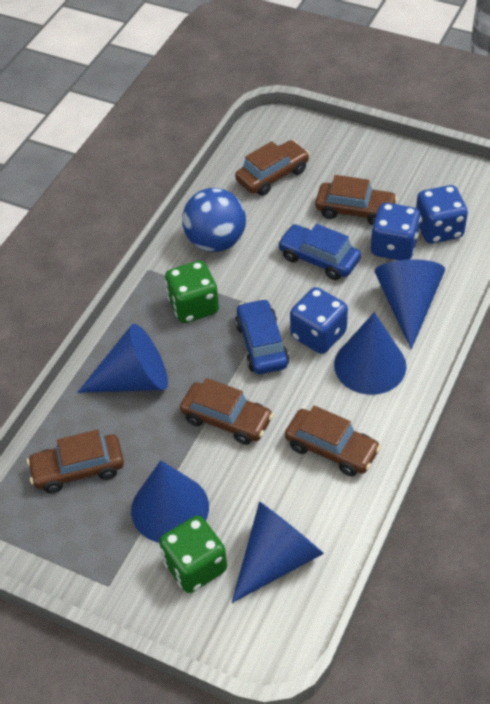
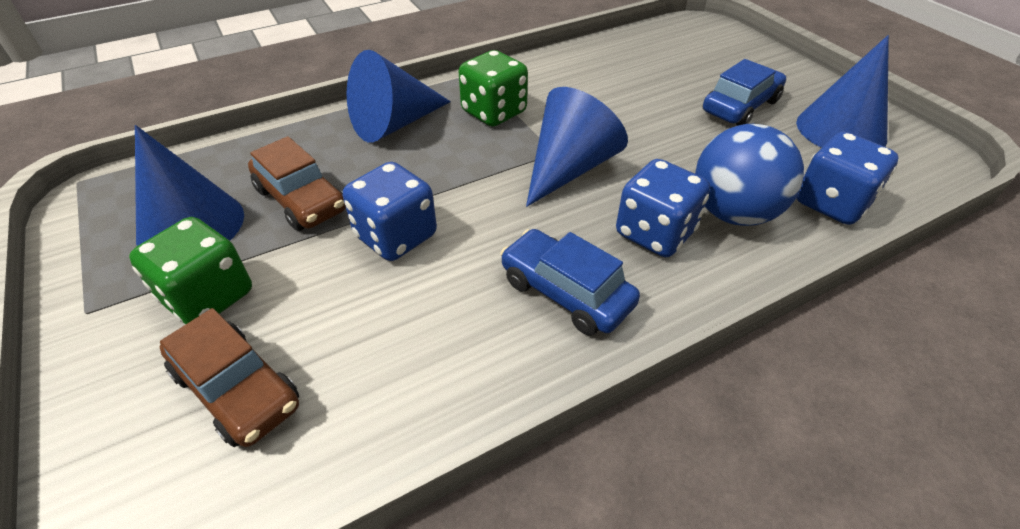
blue cone: [77,324,168,393] [131,460,209,543] [232,501,324,603] [334,312,407,395] [375,259,445,349] = 5 -> [135,125,244,246] [346,50,451,143] [526,87,628,207] [796,35,889,148] = 4
brown car: [27,429,124,494] [180,378,274,445] [235,140,310,196] [285,405,381,476] [315,175,398,225] = 5 -> [160,308,299,447] [248,136,346,231] = 2

